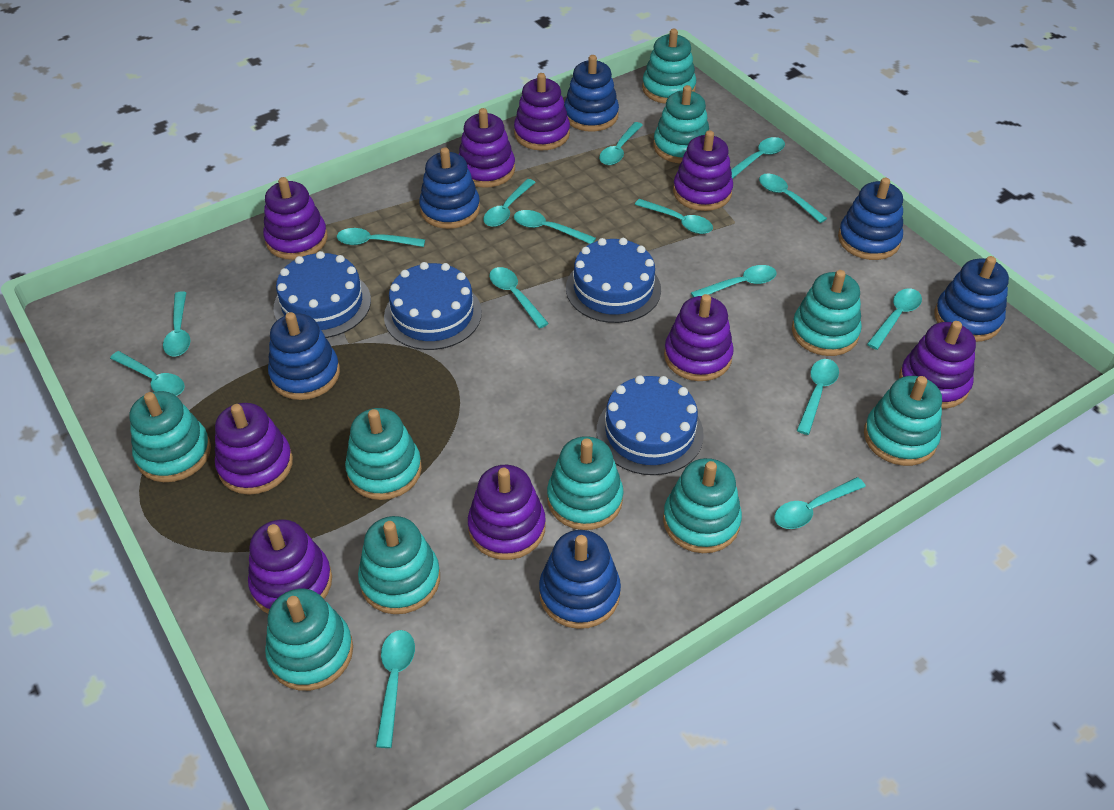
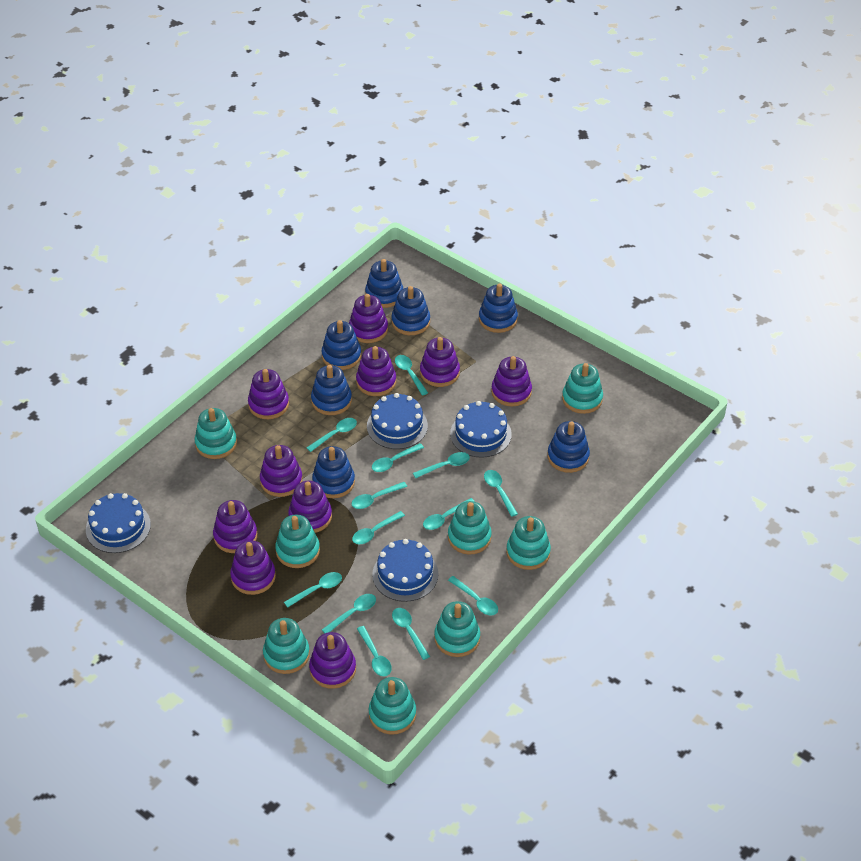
blue stacking toy: [268,312,340,400] [419,148,480,229] [539,530,621,629] [564,55,619,132] [838,178,903,260] [934,256,1009,342] = 6 -> [311,365,352,415] [312,446,355,498] [321,320,361,370] [365,259,403,308] [391,286,430,335] [479,283,518,333] [548,421,590,473] = 7
purple stacking toy: [215,403,293,495] [248,519,332,613] [263,177,328,260] [459,108,515,188] [468,465,546,560] [514,73,570,151] [664,294,734,381] [673,130,733,211] [899,321,976,409] = 9 -> [213,500,257,553] [230,540,276,595] [248,369,289,419] [260,445,303,497] [288,481,332,533] [309,632,356,689] [349,294,388,343] [356,346,396,396] [420,337,460,387] [491,356,532,407] = 10
turquoise spoon: [110,351,185,396] [163,291,190,356] [337,228,425,247] [376,630,415,748] [483,179,536,227] [489,267,549,328] [514,210,596,244] [599,122,643,165] [635,199,713,234] [691,265,777,297] [731,137,785,179] [759,174,827,223] [775,477,866,529] [797,359,839,435] [867,288,922,350] = 15 -> [284,572,342,608] [307,418,357,452] [322,594,376,633] [352,482,407,509] [352,511,405,544] [357,626,392,676] [372,443,424,472] [392,608,430,660] [395,355,428,396] [413,452,470,478] [423,498,475,530] [448,576,498,616] [484,470,518,517] = 13
turquoise stacking toy: [130,391,211,482] [265,589,353,691] [345,408,422,500] [358,516,440,614] [547,436,624,530] [642,29,696,104] [653,85,709,163] [663,458,742,553] [792,270,862,356] [864,376,942,466] = 10 -> [194,408,237,459] [263,618,310,674] [275,515,320,568] [369,677,416,735] [434,601,480,657] [448,501,492,554] [506,516,551,570] [562,363,603,414] = 8

